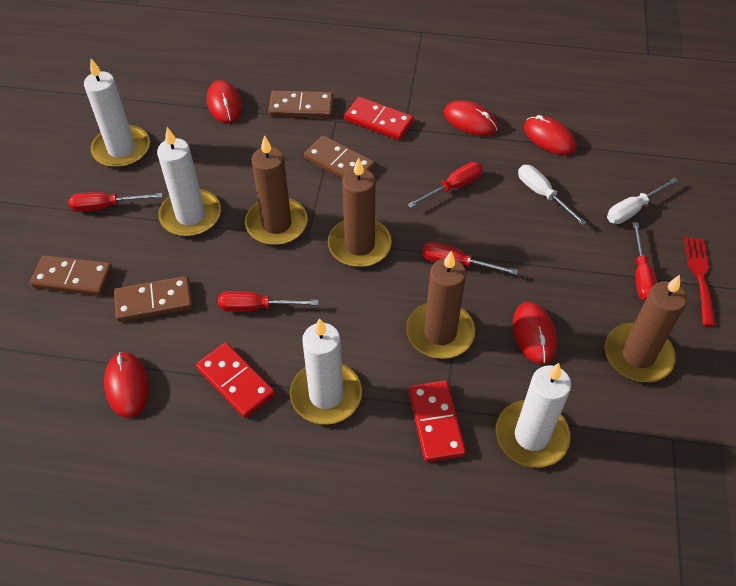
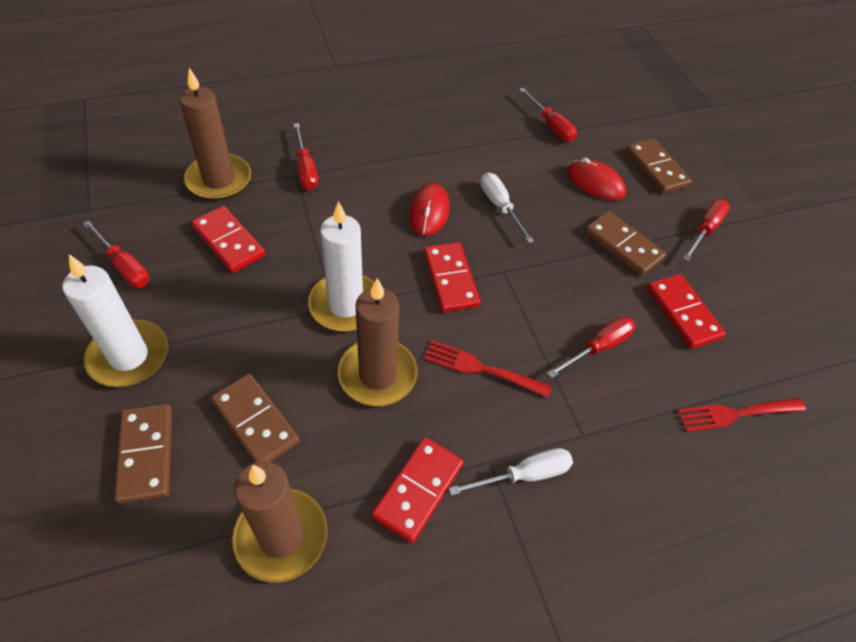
brown candle: [245,135,308,245] [328,158,392,267] [406,251,475,359] [605,275,687,382] = 4 -> [179,68,251,200] [232,461,328,583] [338,278,418,406] = 3
red domino: [196,342,275,418] [344,97,414,140] [409,380,466,462] = 3 -> [191,206,265,273] [372,437,464,543] [424,242,481,312] [647,274,726,349] = 4
red fork: [684,238,716,327] = 1 -> [424,340,552,398] [677,398,806,432] = 2
red mouse: [104,352,149,418] [207,80,242,123] [444,100,498,136] [513,302,557,364] [524,115,576,155] = 5 -> [409,183,450,236] [567,158,626,201] = 2
white candle: [84,59,150,168] [157,127,221,237] [290,318,362,425] [496,363,571,468] = 4 -> [62,254,168,387] [308,201,374,332] = 2

